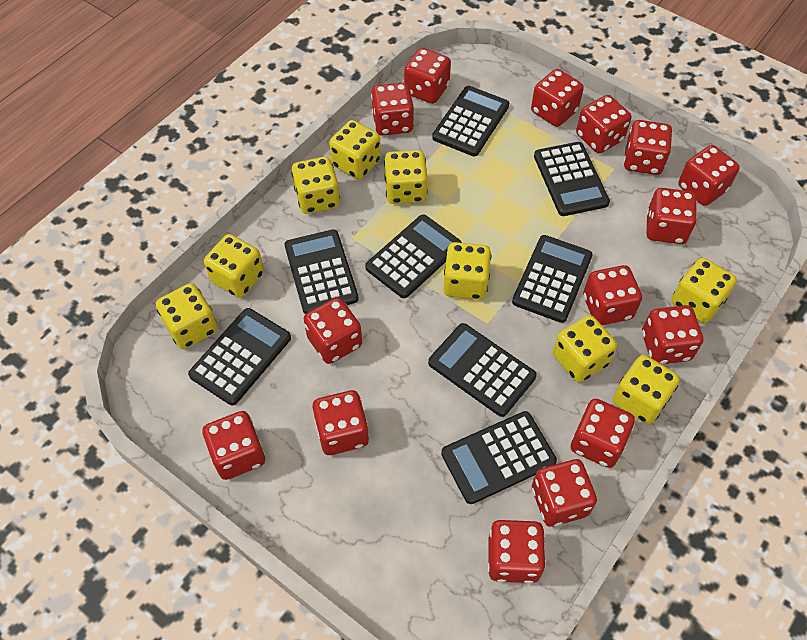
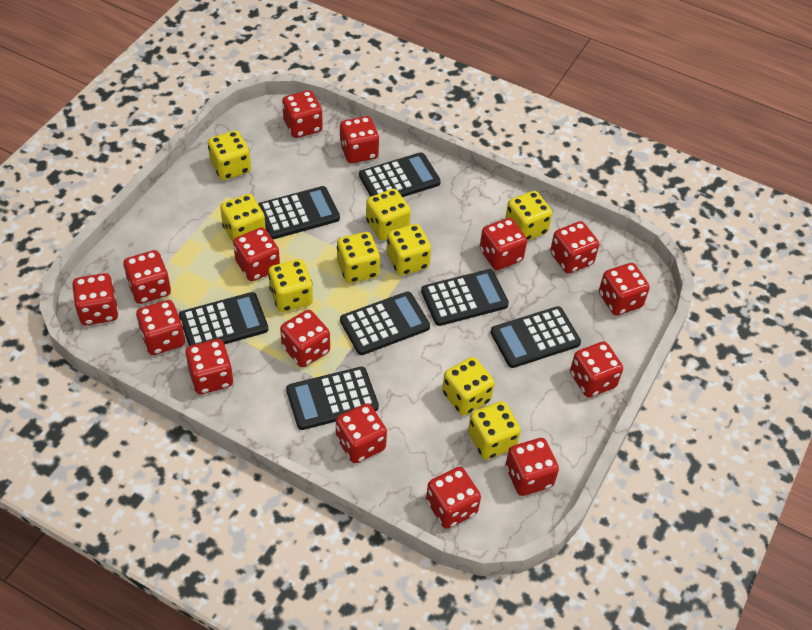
black calculator: [188,308,291,405] [285,229,359,314] [365,215,462,298] [428,323,537,417] [432,86,509,156] [441,411,557,504] [512,235,593,323] [534,142,610,216] = 8 -> [179,292,268,346] [258,186,340,239] [286,367,379,430] [340,291,430,355] [359,152,441,197] [421,269,509,326] [490,306,581,368] = 7

